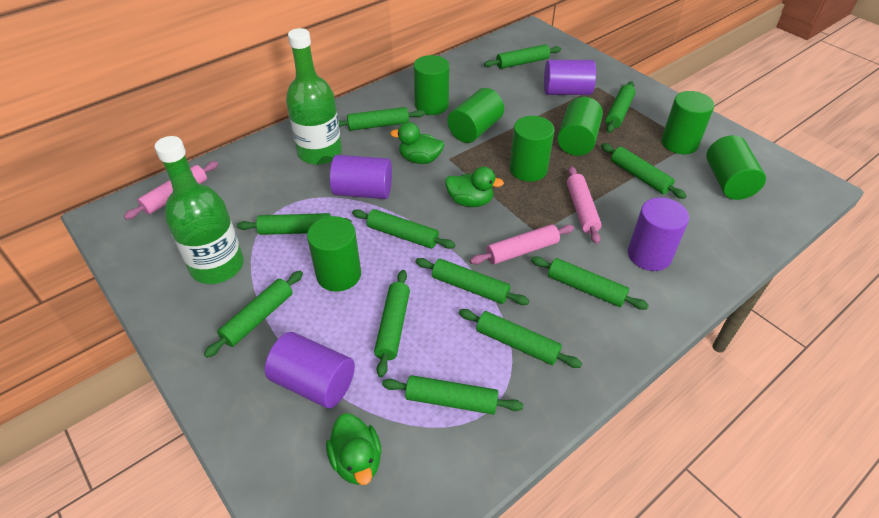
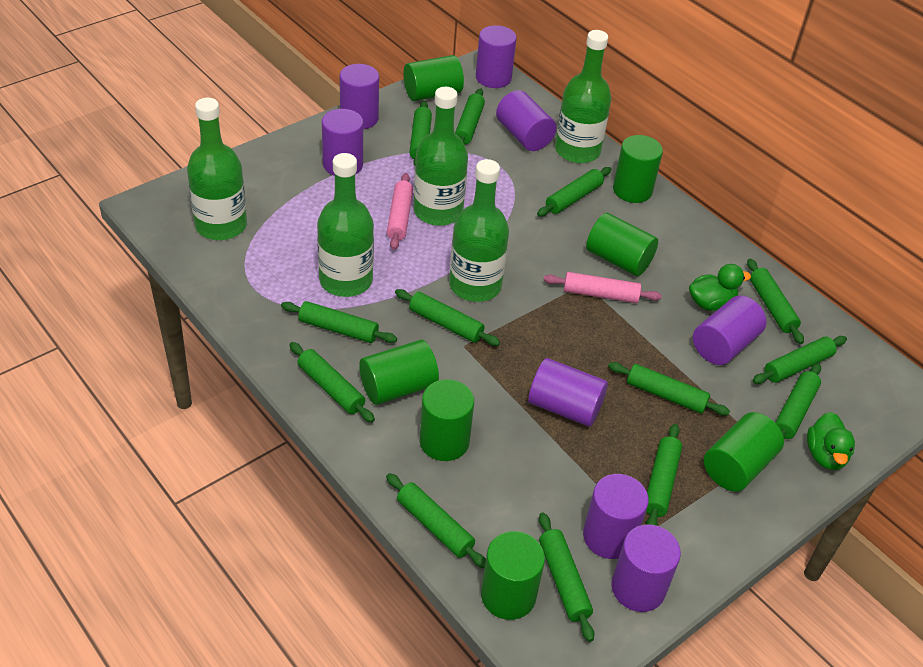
green bottle: [155,136,244,284] [286,28,342,165] = 2 -> [187,98,247,240] [317,153,374,297] [414,87,468,226] [449,159,509,302] [555,30,611,164] = 5
green duck: [326,414,382,485] [390,122,444,164] [445,167,504,207] = 3 -> [689,264,751,311] [807,412,855,470] = 2
green rolling pin: [204,271,303,358] [237,213,352,235] [338,107,425,131] [352,209,455,249] [374,270,410,377] [382,375,524,415] [415,258,529,305] [459,309,582,368] [484,44,561,69] [531,256,649,310] [601,143,687,199] [605,81,635,133] = 12 -> [281,301,397,343] [289,342,375,423] [386,473,486,568] [395,289,500,346] [410,101,432,166] [455,88,485,145] [537,167,611,216] [539,513,594,642] [608,362,730,416] [646,424,682,526] [747,259,804,344] [753,336,847,384] [775,363,821,439] = 13
pink rolling pin: [124,161,218,220] [470,224,574,265] [567,166,602,244] = 3 -> [387,173,413,250] [544,272,662,303] = 2
purple cylinder: [265,332,355,408] [330,155,392,199] [544,60,596,95] [628,197,689,271] = 4 -> [322,109,363,176] [339,64,379,129] [476,25,517,88] [496,90,556,151] [528,358,608,427] [583,474,649,559] [612,524,681,612] [693,296,767,365] = 8

